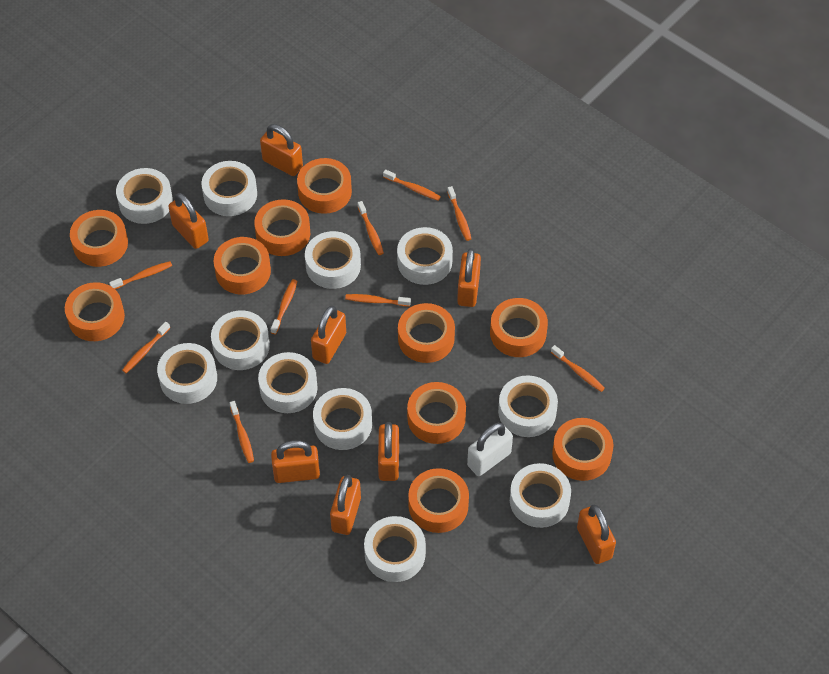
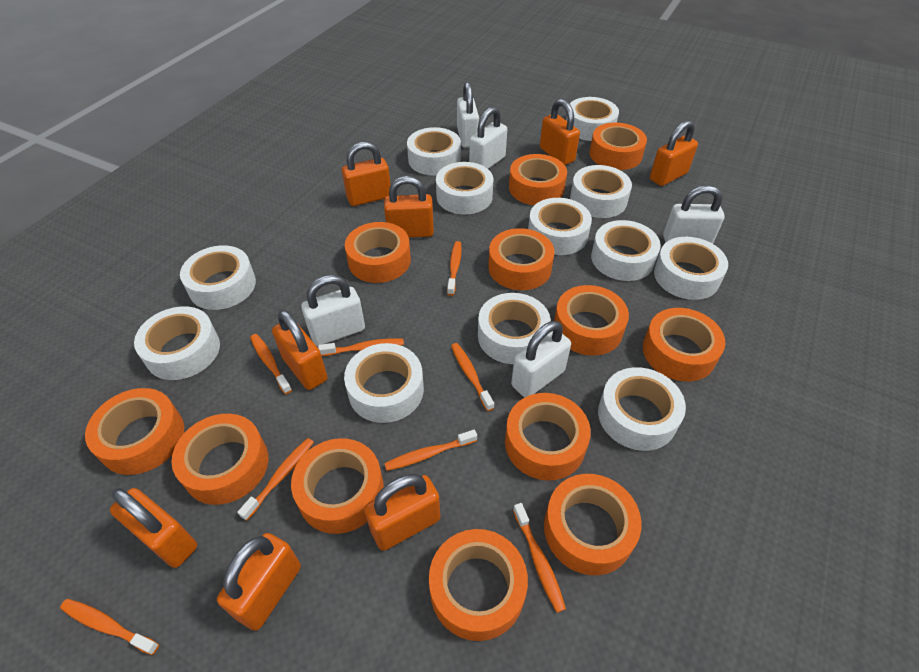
orange tape: [65,282,125,341] [70,210,128,267] [214,237,271,295] [254,199,310,256] [297,158,352,214] [398,303,455,363] [407,382,466,444] [408,468,469,533] [490,298,548,357] [552,418,614,481] = 10 -> [85,388,184,475] [171,414,268,505] [291,438,384,534] [345,222,411,283] [429,529,528,641] [488,228,555,290] [505,393,591,481] [509,154,567,205] [544,474,642,575] [554,285,629,356] [589,123,647,170] [643,308,725,381] = 12
orange toothbrush: [109,261,172,289] [122,322,170,373] [230,401,254,463] [271,279,297,334] [345,294,411,306] [357,201,384,255] [383,169,441,201] [447,186,471,241] [551,345,605,392] = 9 -> [60,599,159,655] [237,438,314,521] [250,334,292,394] [318,338,404,356] [384,429,477,471] [447,241,462,296] [451,343,494,411] [513,503,566,613] = 8
white padlock: [467,423,513,476] = 1 -> [301,275,365,346] [457,82,479,148] [469,107,507,169] [511,321,571,397] [663,185,725,244] = 5
white tape: [116,168,173,224] [157,343,217,404] [202,161,257,216] [211,310,270,370] [258,352,318,413] [305,231,361,289] [313,388,372,450] [364,516,426,582] [397,227,453,285] [498,375,558,437] [510,463,571,528] = 11 -> [134,306,220,380] [180,245,256,310] [344,343,424,423] [407,127,461,176] [436,162,493,214] [478,293,551,364] [528,198,592,255] [566,97,619,141] [570,165,632,218] [591,220,661,281] [598,367,686,451] [654,237,728,300] = 12

